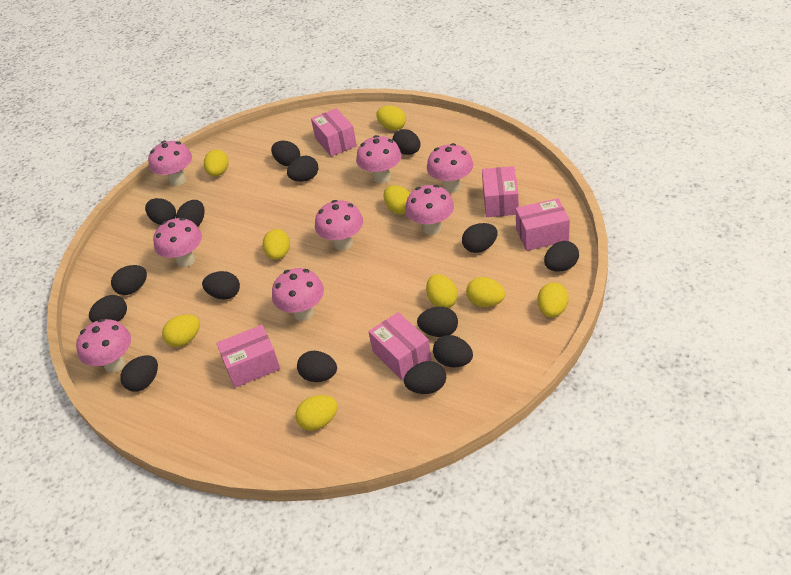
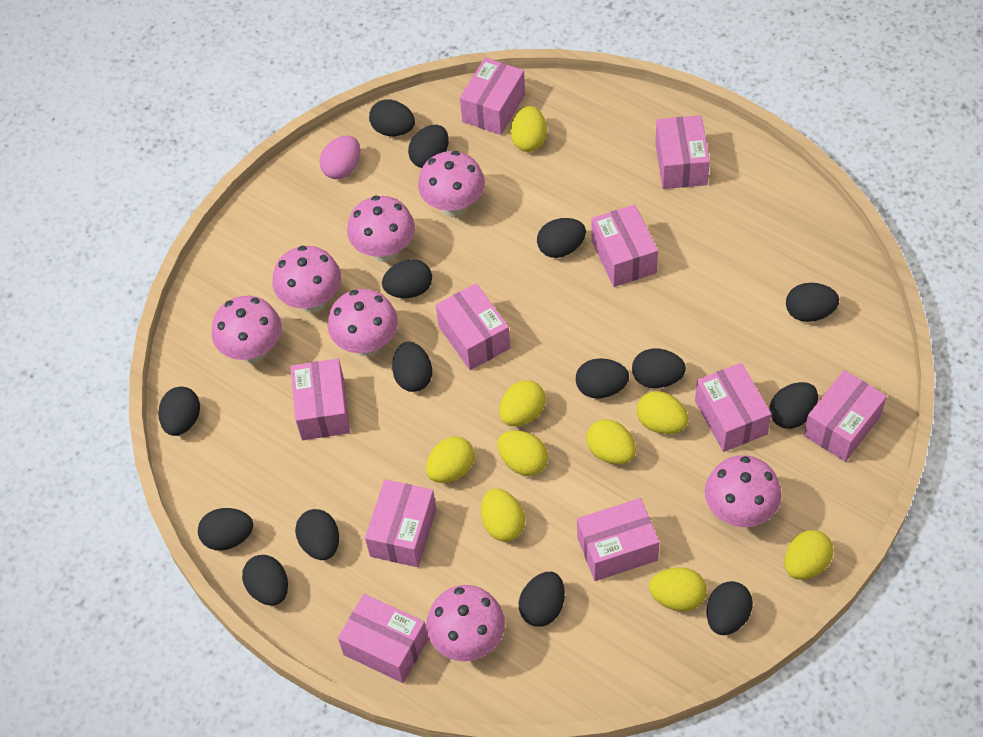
pink box: [216,325,280,388] [311,108,357,157] [368,312,431,380] [482,166,519,217] [516,198,570,251] = 5 -> [290,359,350,440] [338,594,428,683] [365,479,437,567] [436,283,510,370] [460,58,525,135] [577,498,659,581] [592,204,658,287] [655,115,710,189] [695,363,771,452] [804,370,887,462] = 10
pink egg: none = 0 -> [319,136,360,179] = 1
pink mushroom: [76,319,131,373] [148,141,192,186] [153,218,202,267] [272,268,324,321] [315,200,363,251] [356,135,401,184] [405,185,454,235] [427,143,473,193] = 8 -> [212,296,282,363] [272,246,341,313] [328,289,398,356] [347,196,415,262] [418,151,485,217] [426,585,505,661] [705,455,781,527] = 7

